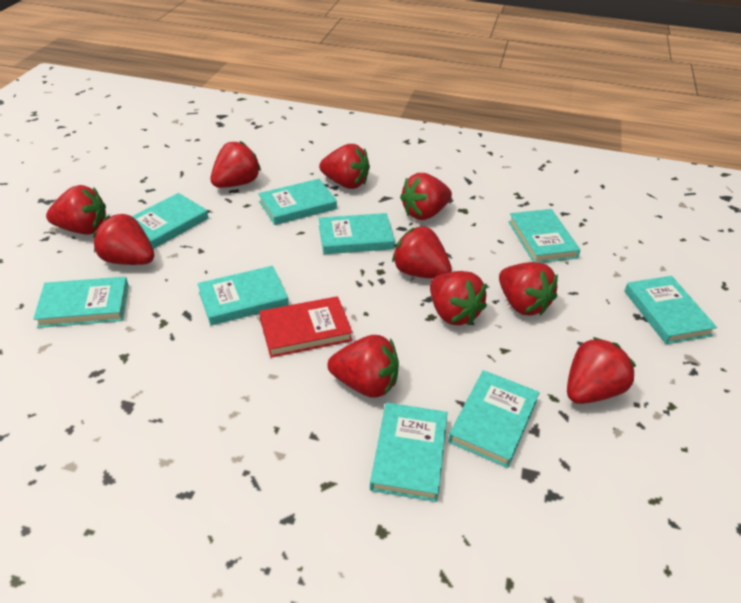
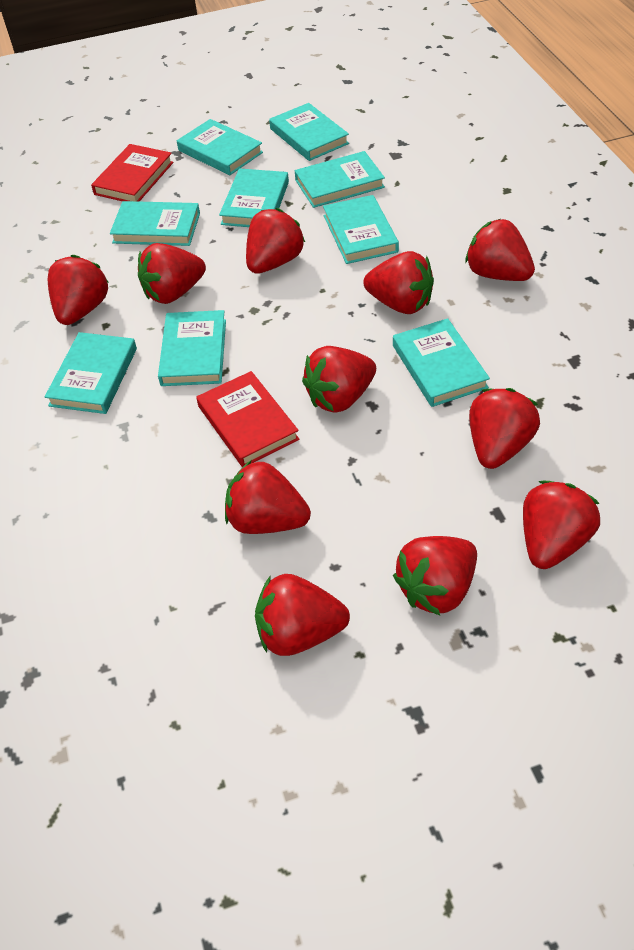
red book: [259,296,353,358] = 1 -> [91,144,173,202] [196,371,299,467] = 2
red strawberry: [46,185,106,235] [93,214,154,265] [211,141,261,188] [319,144,370,189] [327,335,399,398] [392,226,452,279] [400,173,452,220] [430,271,487,325] [499,262,558,316] [567,337,636,404] = 10 -> [48,255,109,325] [138,243,206,304] [225,460,311,534] [246,208,305,274] [255,574,350,656] [302,346,376,413] [363,251,434,314] [393,536,477,616] [465,219,535,281] [469,388,540,469] [523,481,600,569] = 11

